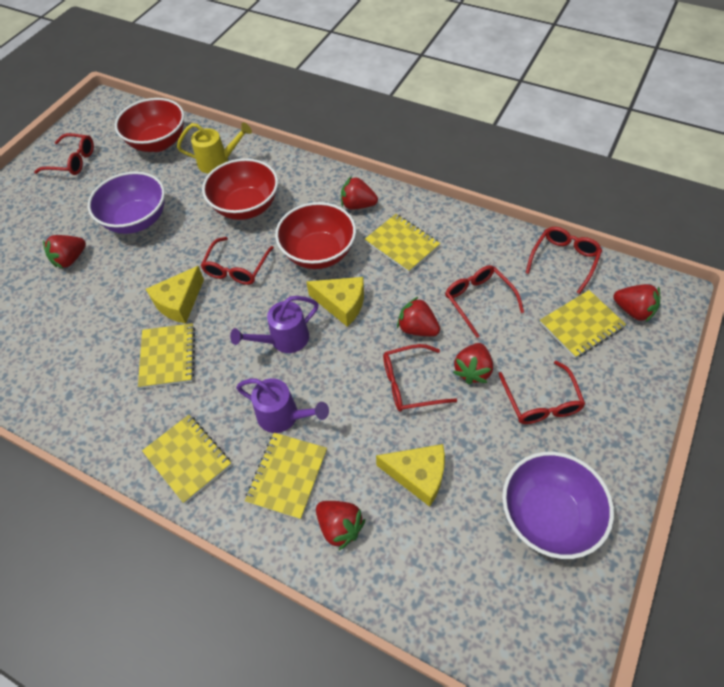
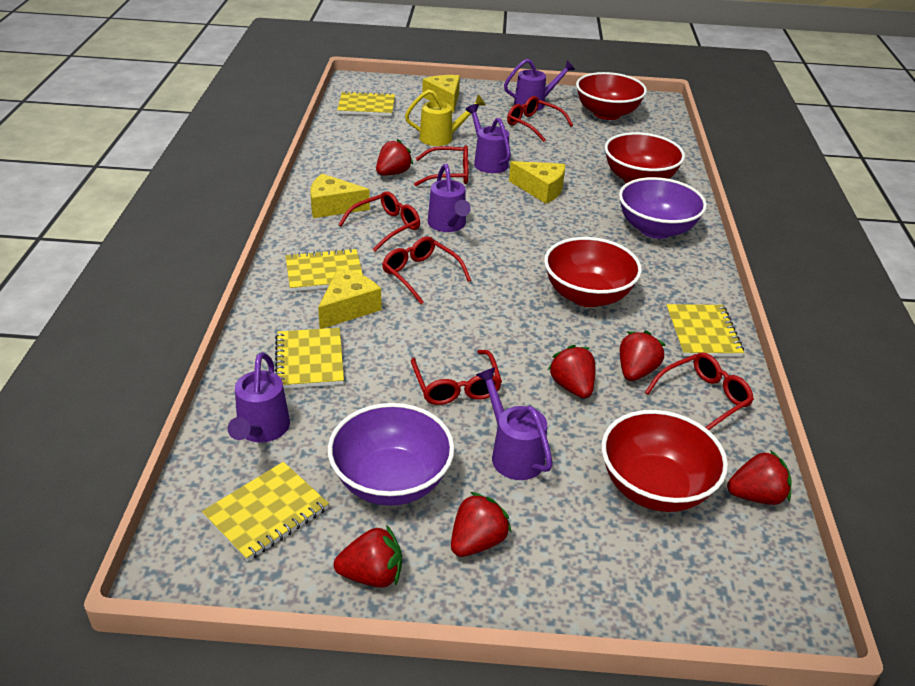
purple watering can: [230,296,319,353] [236,378,329,433] = 2 -> [228,352,290,442] [428,164,471,232] [466,104,511,173] [476,367,553,480] [504,59,575,111] = 5
red bowl: [115,98,184,152] [202,158,278,220] [275,202,356,269] = 3 -> [544,237,642,307] [576,72,647,120] [601,410,728,512] [605,132,685,183] = 4
yellow cheese: [146,266,204,324] [306,277,364,327] [376,444,445,507] = 3 -> [310,174,370,218] [318,268,382,329] [422,75,460,113] [509,161,565,204] = 4

